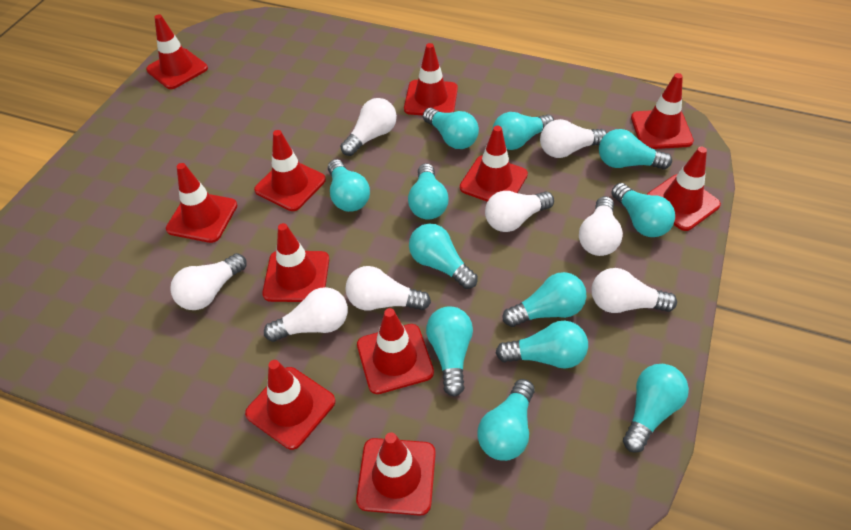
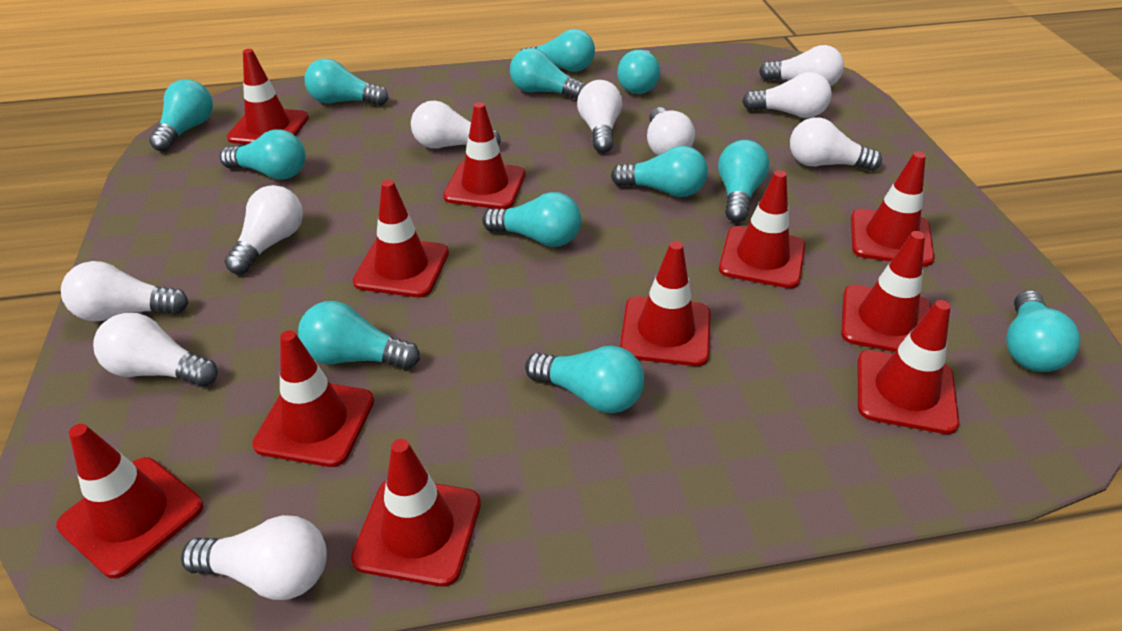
white light bulb: [170,253,246,310] [264,287,348,342] [340,98,397,156] [345,266,431,310] [485,191,554,232] [540,119,607,158] [579,196,623,256] [592,268,677,313] = 8 -> [61,261,188,321] [93,313,218,387] [181,515,327,600] [225,185,303,274] [411,101,501,149] [577,80,622,153] [647,107,695,156] [742,72,832,118] [759,45,844,86] [790,117,882,171] = 10

